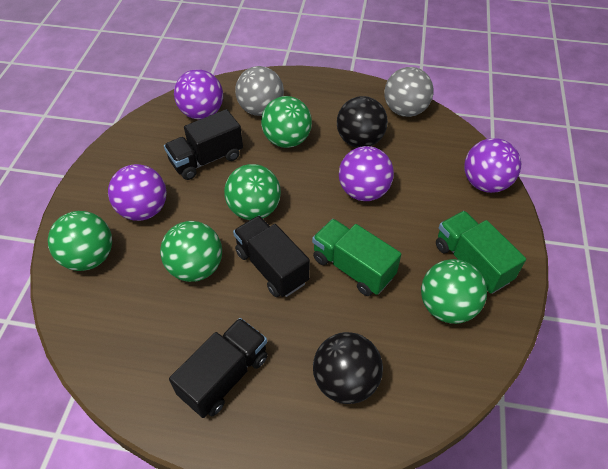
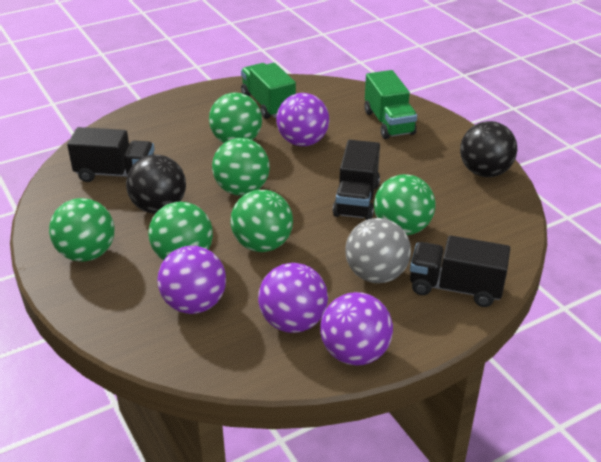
green ball: [48,211,112,271] [160,221,222,282] [224,164,281,220] [261,96,312,148] [421,259,487,324] = 5 -> [49,198,115,262] [148,202,213,260] [209,92,262,143] [212,138,270,196] [230,190,293,252] [374,174,435,235] = 6
grey ball: [235,66,284,116] [384,67,433,117] = 2 -> [345,218,411,283] = 1

